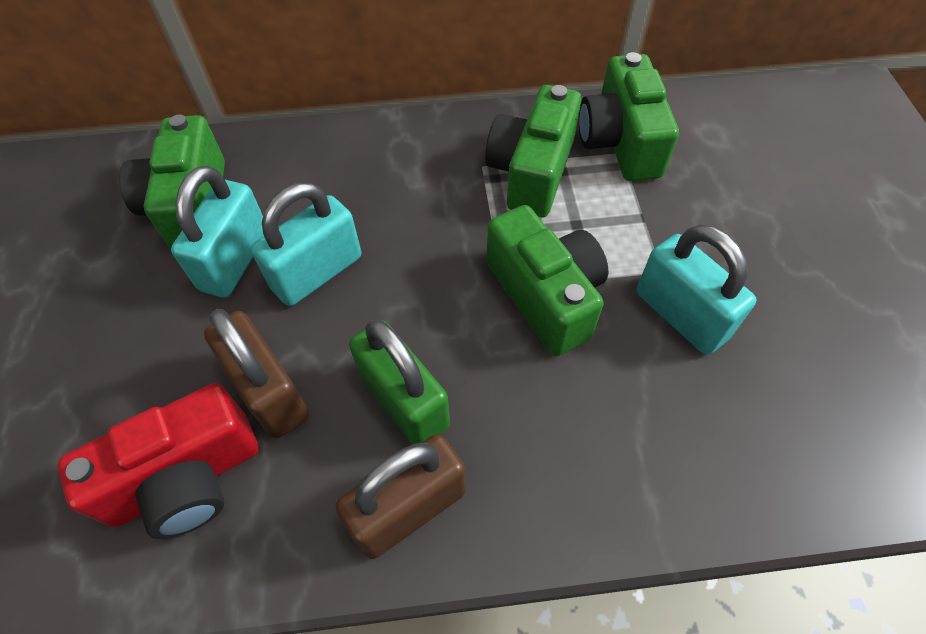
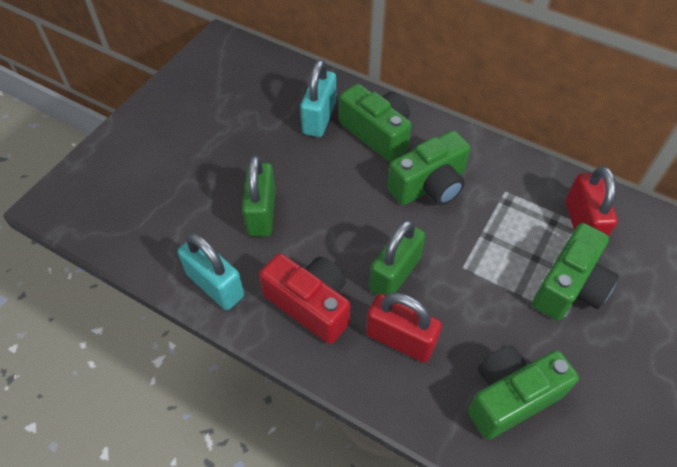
brown padlock: [204,309,309,438] [336,434,466,559] = 2 -> none = 0
green padlock: [349,319,450,445] = 1 -> [242,155,276,237] [369,219,426,295] = 2
red padlock: none = 0 -> [366,292,442,363] [565,166,618,236] = 2
turquoise padlock: [171,165,264,297] [251,182,361,306] [637,225,757,355] = 3 -> [178,233,244,310] [300,59,336,137] = 2

